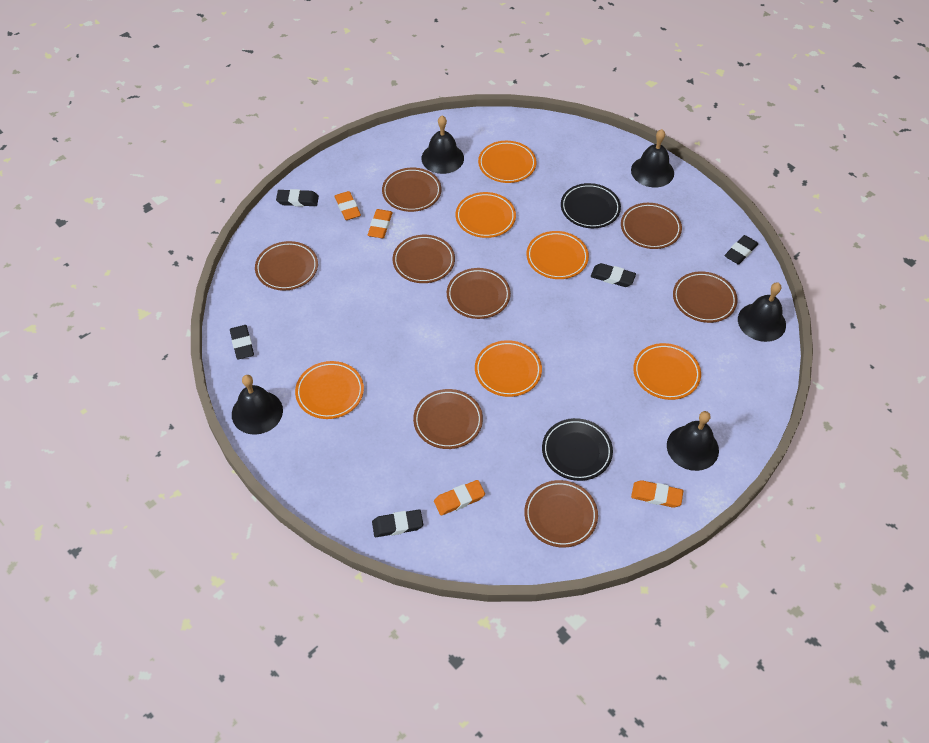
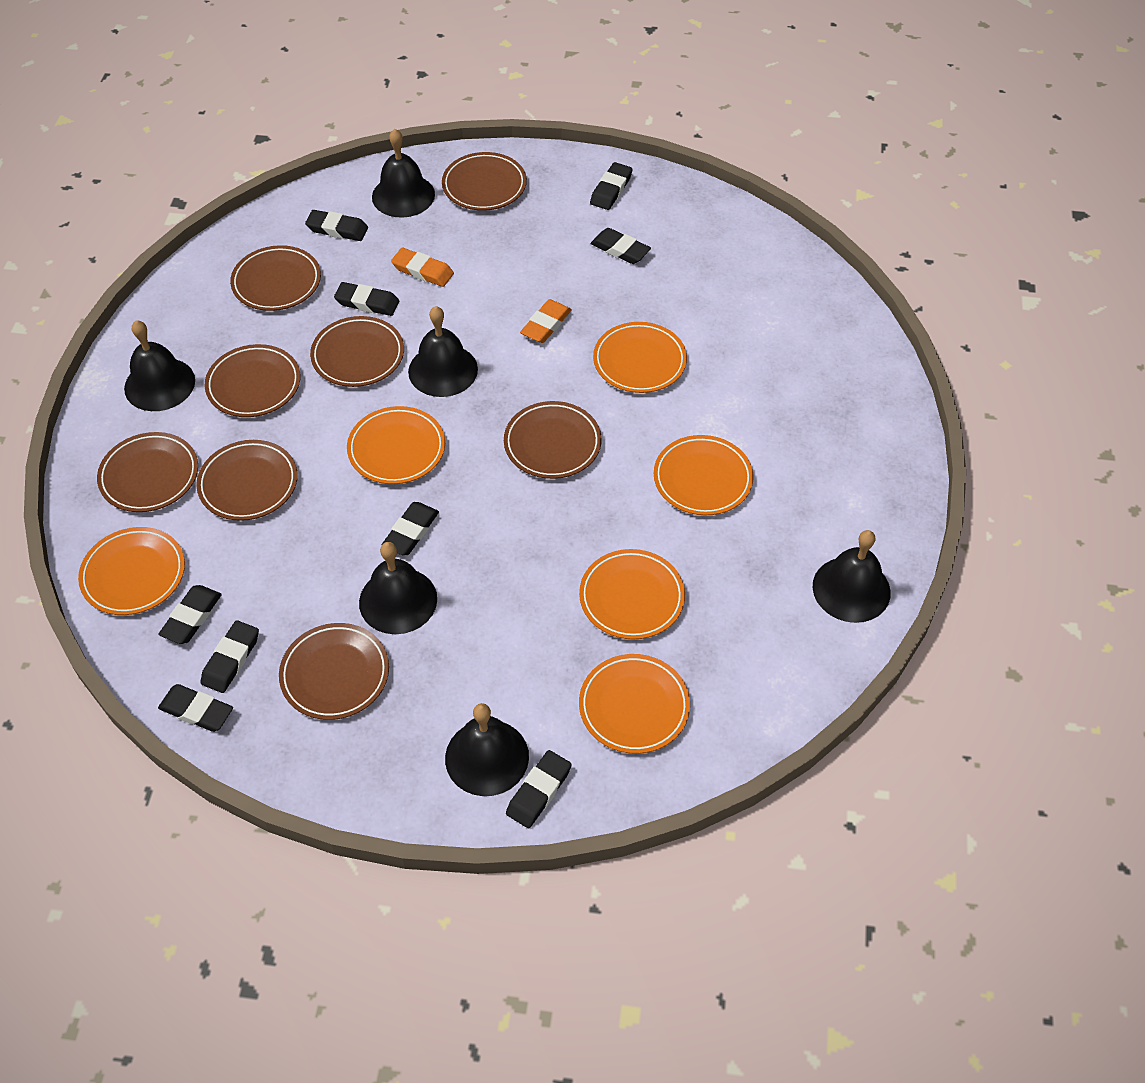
black bell: [232,375,283,435] [421,116,464,174] [631,129,674,187] [667,411,719,471] [738,282,786,342] = 5 -> [124,320,195,411] [359,542,437,634] [372,129,435,218] [408,306,478,397] [445,703,529,796] [813,530,891,623] = 6
black eraser: [230,325,254,359] [276,189,319,207] [372,510,423,537] [591,263,636,287] [724,235,758,265] = 5 -> [158,585,222,644] [158,684,233,732] [200,620,259,693] [305,210,368,241] [334,282,399,316] [382,502,439,555] [506,750,572,828] [590,162,633,210] [591,228,651,264] = 9
black plate: [542,418,613,481] [561,183,621,228] = 2 -> none = 0
orange eraser: [334,191,361,220] [368,209,393,238] [434,480,485,515] [631,480,683,508] = 4 -> [391,248,454,287] [520,299,572,343] = 2

